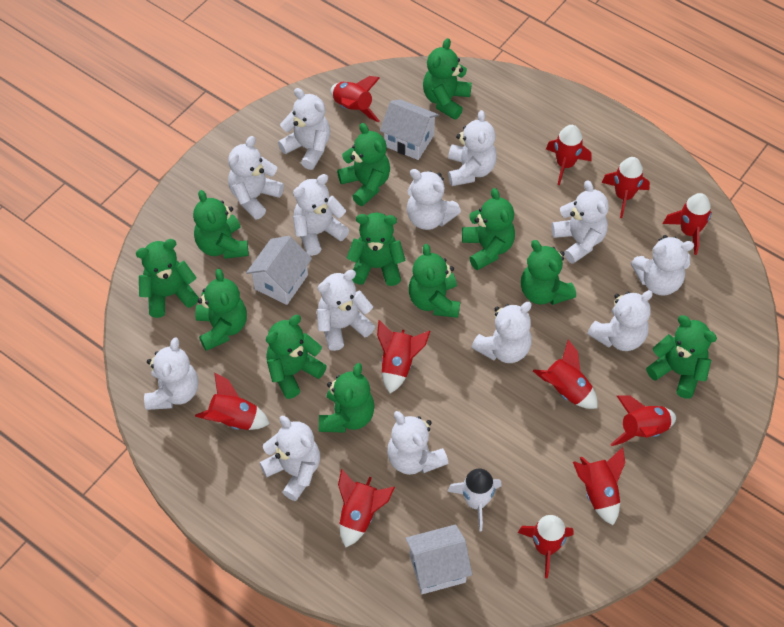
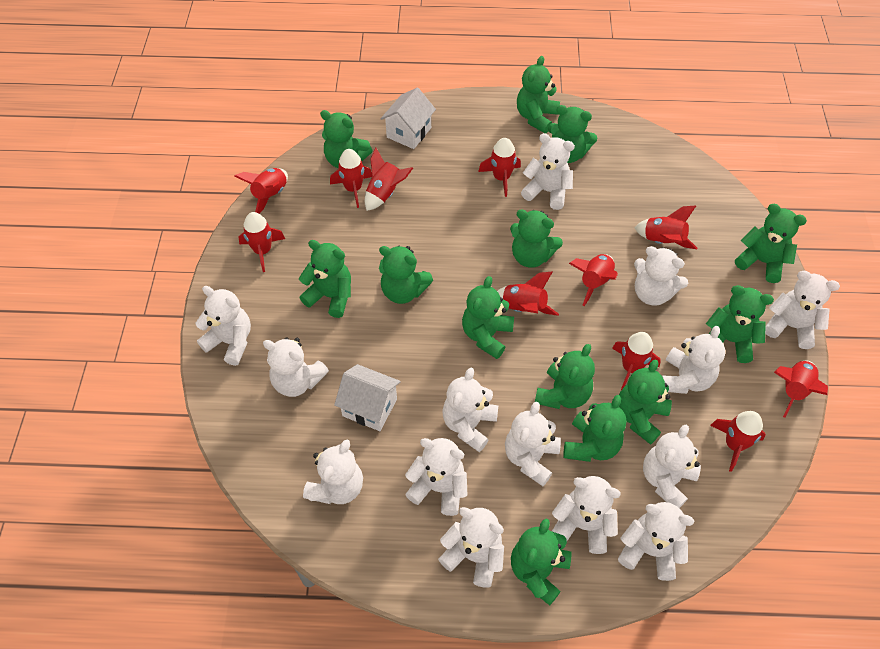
green teddy bear: [136,239,199,318] [193,190,249,259] [195,269,247,351] [266,315,327,399] [319,363,375,433] [337,123,390,206] [347,213,405,286] [409,244,460,318] [423,38,472,120] [462,188,515,270] [521,240,576,305] [646,315,717,399] = 12 -> [299,240,351,318] [320,110,373,168] [379,245,433,304] [462,276,514,359] [510,209,563,268] [511,519,572,606] [517,56,560,133] [535,344,595,409] [548,105,597,163] [563,395,626,462] [619,359,672,445] [706,285,774,363] [735,204,807,283] = 13
white house: [246,236,312,305] [380,99,439,160] [405,524,472,594] = 3 -> [334,364,401,431] [381,87,436,149] = 2
white rocket: [447,468,502,532] = 1 -> none = 0
white teddy bear: [144,337,198,410] [228,136,284,220] [260,415,320,501] [278,88,330,170] [293,174,349,256] [317,270,375,351] [387,411,448,475] [407,169,461,230] [448,110,497,186] [472,302,532,363] [551,180,609,264] [587,290,653,351] [631,235,694,295] = 13 -> [195,286,251,366] [263,338,329,397] [303,440,363,504] [405,438,467,516] [438,507,504,588] [443,368,498,452] [505,401,561,486] [521,133,575,210] [552,476,621,554] [618,502,695,581] [634,246,688,306] [643,425,701,508] [662,326,725,394] [765,271,840,349] = 14

